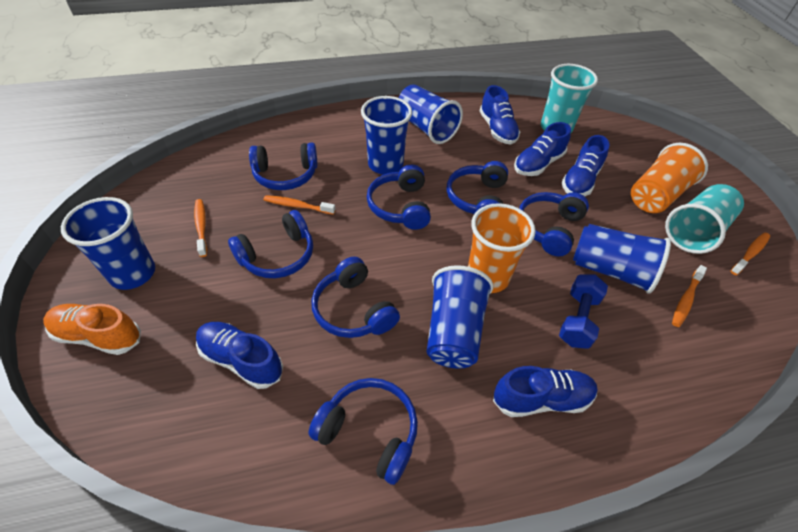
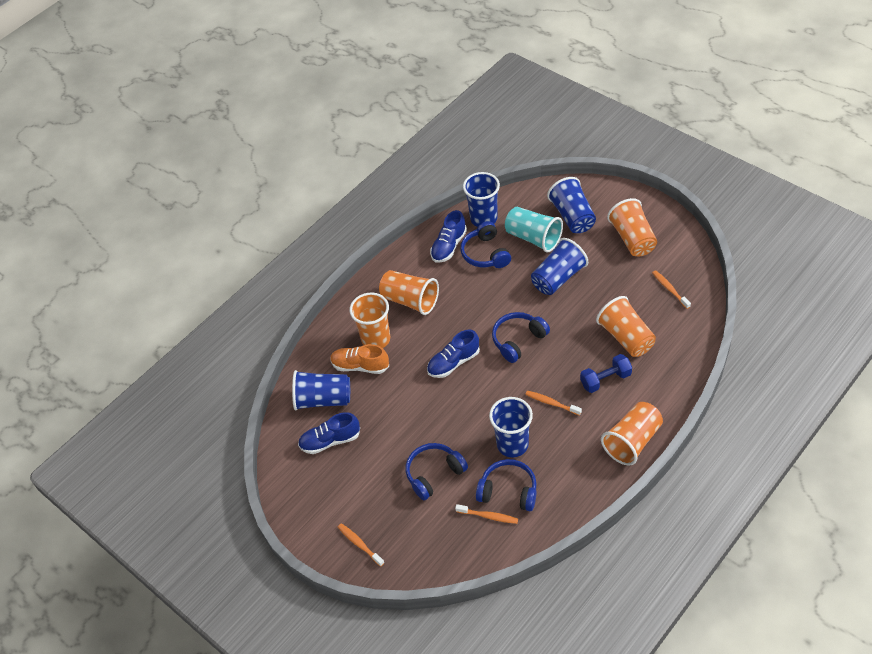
blue headphones: [228,210,313,278] [249,143,318,190] [308,378,418,485] [311,257,400,338] [367,165,431,230] [447,161,508,214] [519,192,589,257] = 7 -> [406,443,468,500] [460,221,511,268] [476,459,537,511] [492,312,550,363] = 4
blue shoe: [196,322,283,389] [480,85,520,144] [493,366,598,417] [514,122,571,176] [562,135,609,196] = 5 -> [298,412,360,454] [427,329,480,378] [430,210,467,263] = 3
orange cup: [468,203,536,293] [631,143,708,213] = 2 -> [349,293,390,348] [379,270,439,315] [596,296,656,357] [601,402,663,466] [607,198,657,257] = 5
turquoise cup: [541,64,598,133] [665,184,744,254] = 2 -> [505,207,563,252] = 1

